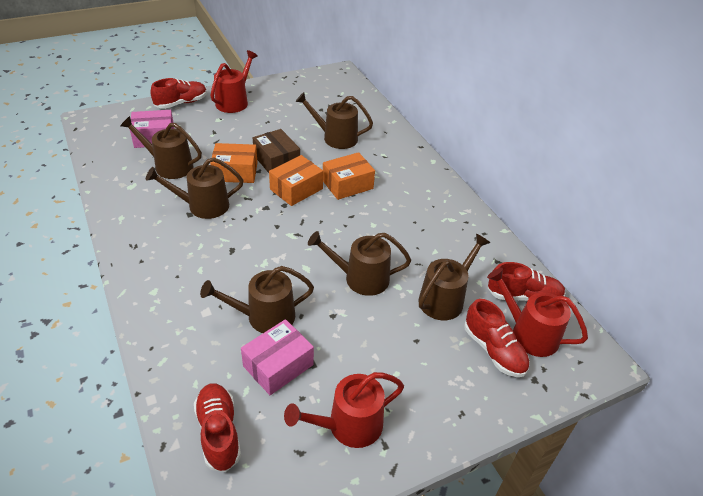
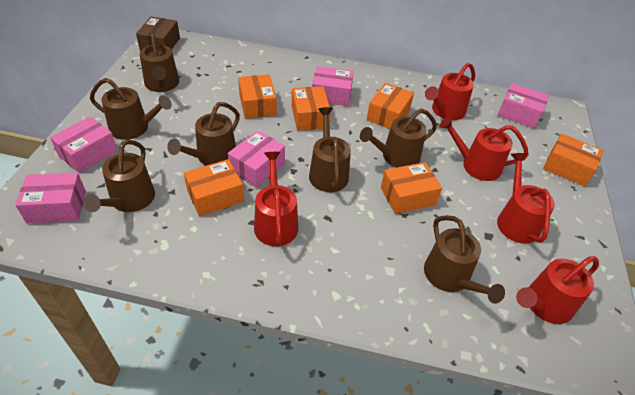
brown watering can: [120,116,202,179] [146,157,244,219] [200,266,314,333] [295,92,373,149] [308,231,411,296] [419,234,490,320] = 6 -> [83,140,155,212] [90,78,172,140] [140,31,179,92] [167,102,240,166] [309,107,351,192] [360,108,437,168] [424,215,505,304] = 7
orange box: [210,143,257,183] [269,155,323,206] [323,152,375,200] = 3 -> [184,159,244,216] [238,74,277,119] [292,86,331,131] [367,83,414,129] [381,162,442,214] [543,134,604,186] = 6
pink box: [130,110,174,148] [241,319,314,395] = 2 -> [15,173,86,223] [50,117,118,173] [228,131,285,188] [312,66,354,106] [497,83,549,128] = 5
red shoe: [151,78,207,109] [194,383,241,472] [464,299,530,377] [488,262,565,301] = 4 -> none = 0
red watering can: [210,50,258,113] [284,372,404,448] [487,268,588,357] = 3 -> [254,152,298,246] [425,62,475,120] [439,117,529,181] [497,153,555,244] [516,256,599,324] = 5

